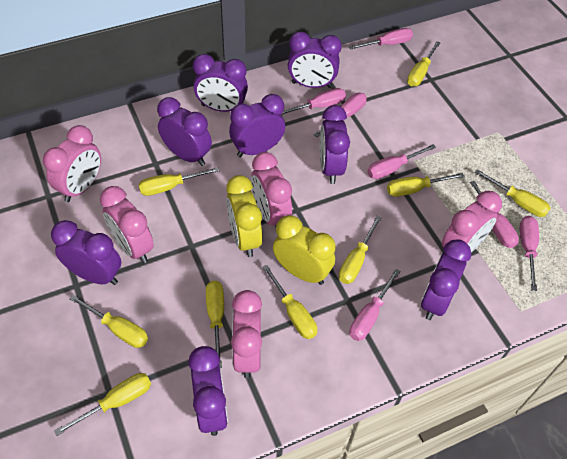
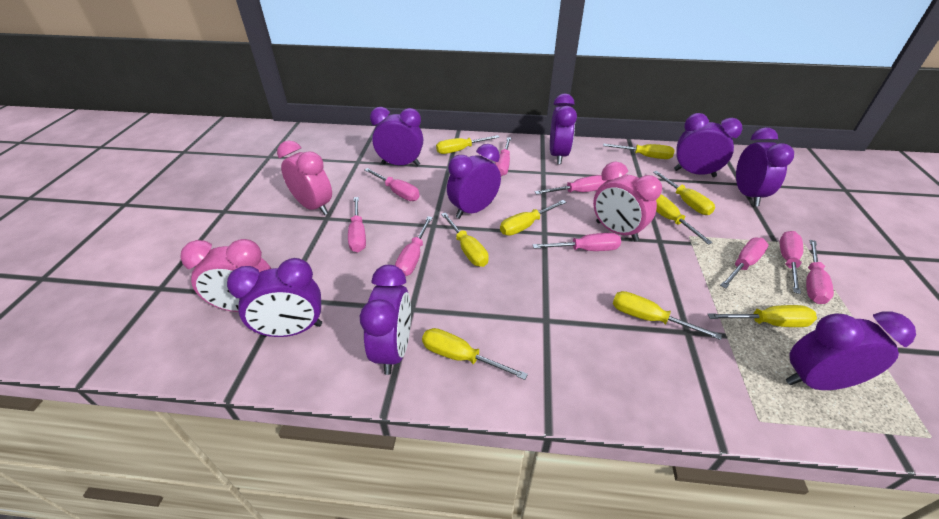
pink clock: [43,125,101,202] [100,186,154,263] [231,290,262,378] [251,152,292,227] [442,191,502,252] = 5 -> [180,239,271,312] [277,140,332,215] [593,162,662,241] = 3
pink screwdriver: [281,88,346,115] [314,93,367,137] [349,28,413,50] [349,269,401,341] [367,144,436,179] [470,181,519,248] [520,216,539,291] = 7 -> [348,197,366,252] [365,168,420,201] [395,216,433,276] [495,137,511,176] [533,233,621,251] [535,175,607,195] [720,238,769,289] [780,231,803,294] [806,240,834,304] = 9
yellow clock: [226,175,263,257] [273,215,335,285] = 2 -> none = 0

